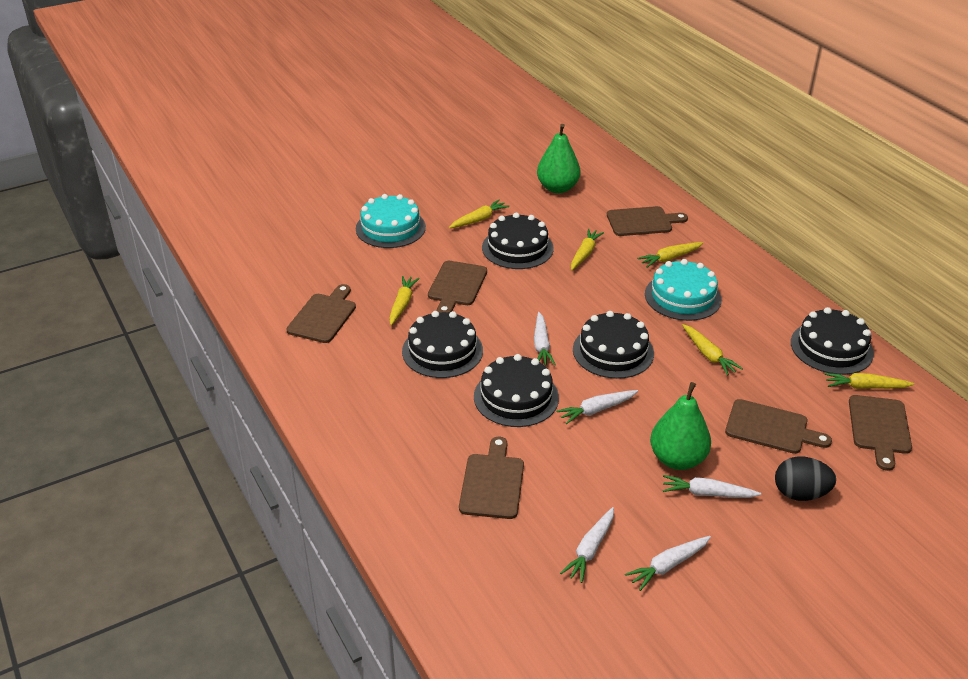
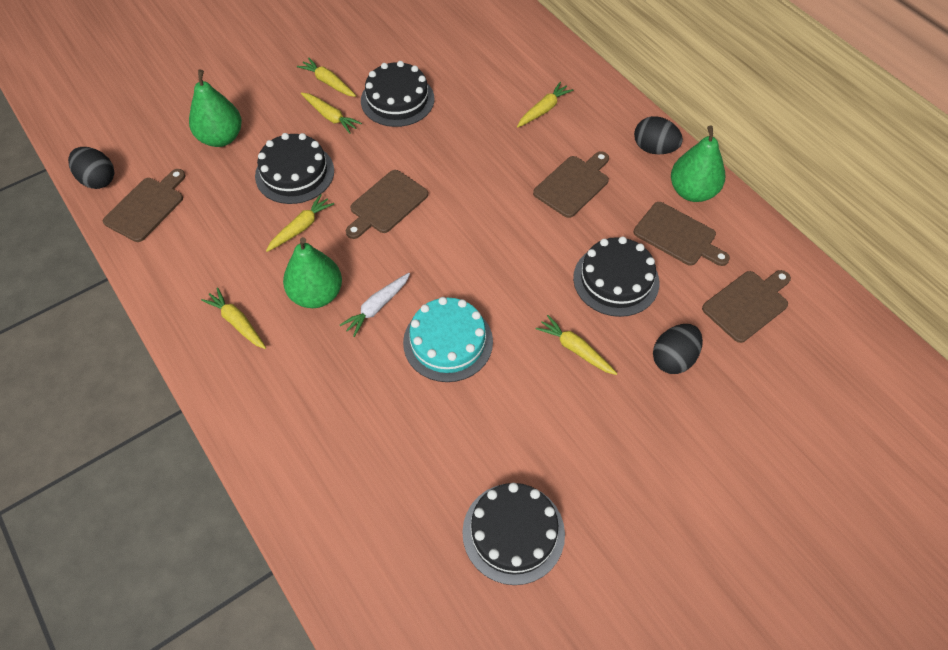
black cake: [402,311,483,378] [474,354,559,427] [482,213,554,269] [573,311,654,379] [791,307,874,375] = 5 -> [255,133,334,204] [361,61,434,127] [462,483,565,585] [573,236,659,317] = 4
black egg: [775,456,836,501] = 1 -> [68,147,114,189] [634,116,683,154] [653,324,703,374] = 3
brown cutting board: [286,284,356,343] [428,261,487,313] [459,437,524,519] [607,206,688,236] [725,399,832,454] [849,395,912,471] = 6 -> [103,169,186,242] [346,170,428,239] [533,151,609,218] [634,202,730,266] [702,270,791,343] = 5
green pear: [537,124,581,193] [650,382,711,470] = 2 -> [189,70,242,147] [283,237,342,308] [671,126,725,202] = 3
turquoise cake: [356,194,426,248] [645,259,722,321] = 2 -> [403,297,493,382] = 1
white carrot: [534,312,556,366] [557,390,638,424] [560,507,614,583] [625,536,711,591] [663,475,761,498] = 5 -> [340,273,410,337] = 1

